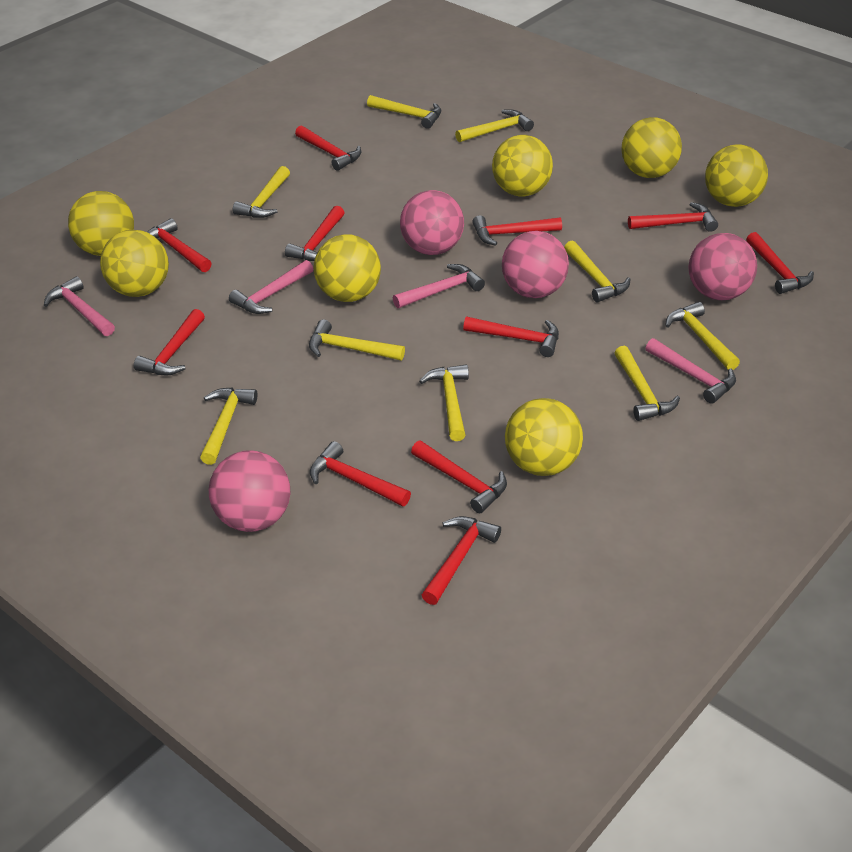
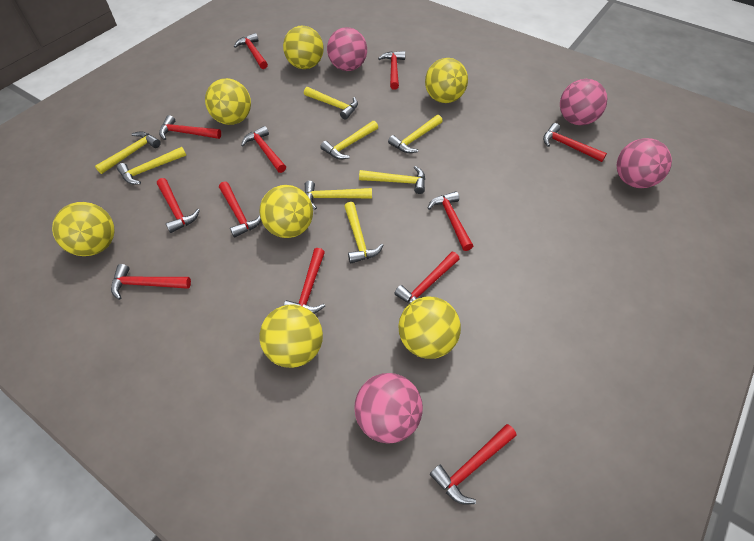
pink hammer: [44,276,115,336] [229,260,313,314] [393,264,485,308] [646,338,736,404] = 4 -> none = 0
red hammer: [134,309,205,375] [147,218,212,272] [285,206,345,261] [295,126,361,171] [310,441,411,506] [411,441,507,513] [422,516,501,605] [463,317,559,357] [472,215,562,246] [628,202,718,232] [746,232,814,294] = 11 -> [111,264,191,300] [157,178,200,233] [159,115,221,140] [219,181,261,238] [234,33,268,69] [241,126,286,173] [283,248,325,314] [378,51,405,90] [394,252,460,304] [427,191,473,251] [430,424,517,505] [543,123,607,162] = 12
yellow hammer: [200,387,257,465] [233,166,290,218] [309,320,405,360] [367,95,441,129] [419,364,469,441] [455,109,534,142] [564,240,631,302] [615,346,680,421] [665,302,740,370] = 9 -> [95,131,161,174] [117,147,186,184] [304,87,358,120] [305,181,372,210] [320,121,378,159] [344,202,384,263] [359,166,425,194] [388,115,442,153] = 8

